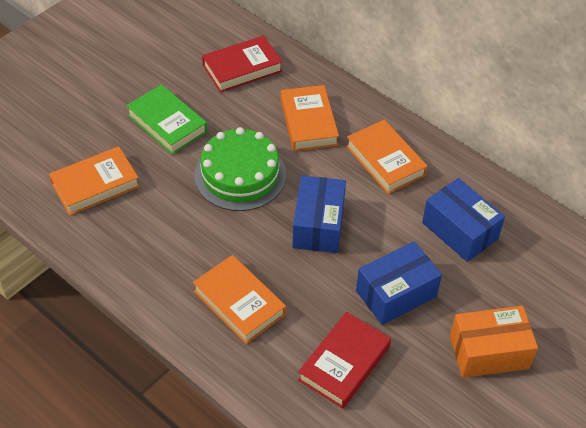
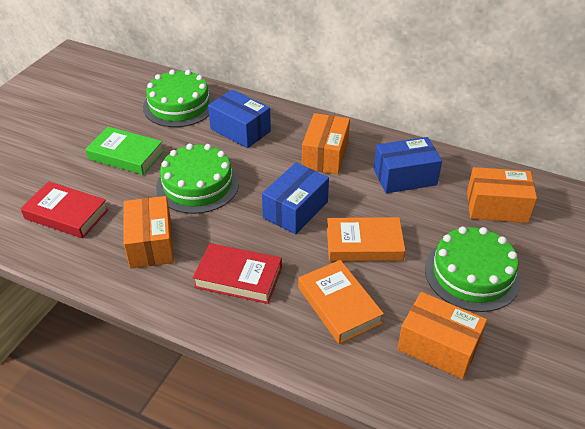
green cake: [194,127,286,211] = 1 -> [143,69,215,127] [156,144,239,214] [425,227,521,312] = 3
orange book: [49,146,140,216] [193,255,286,344] [281,85,339,151] [346,120,428,194] = 4 -> [298,260,384,344] [327,217,405,261] = 2
orange box: [450,306,538,378] = 1 -> [124,196,174,269] [302,113,350,175] [397,292,487,379] [467,167,537,223] = 4

